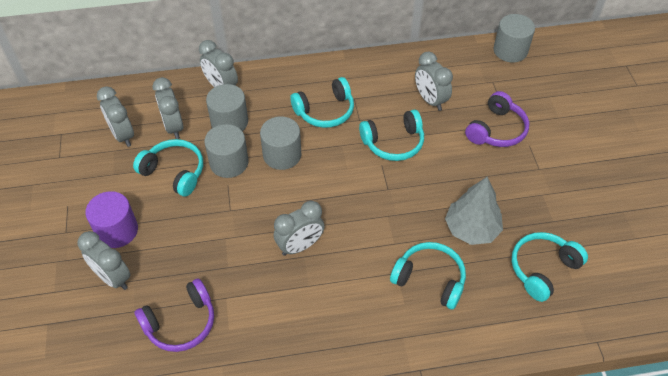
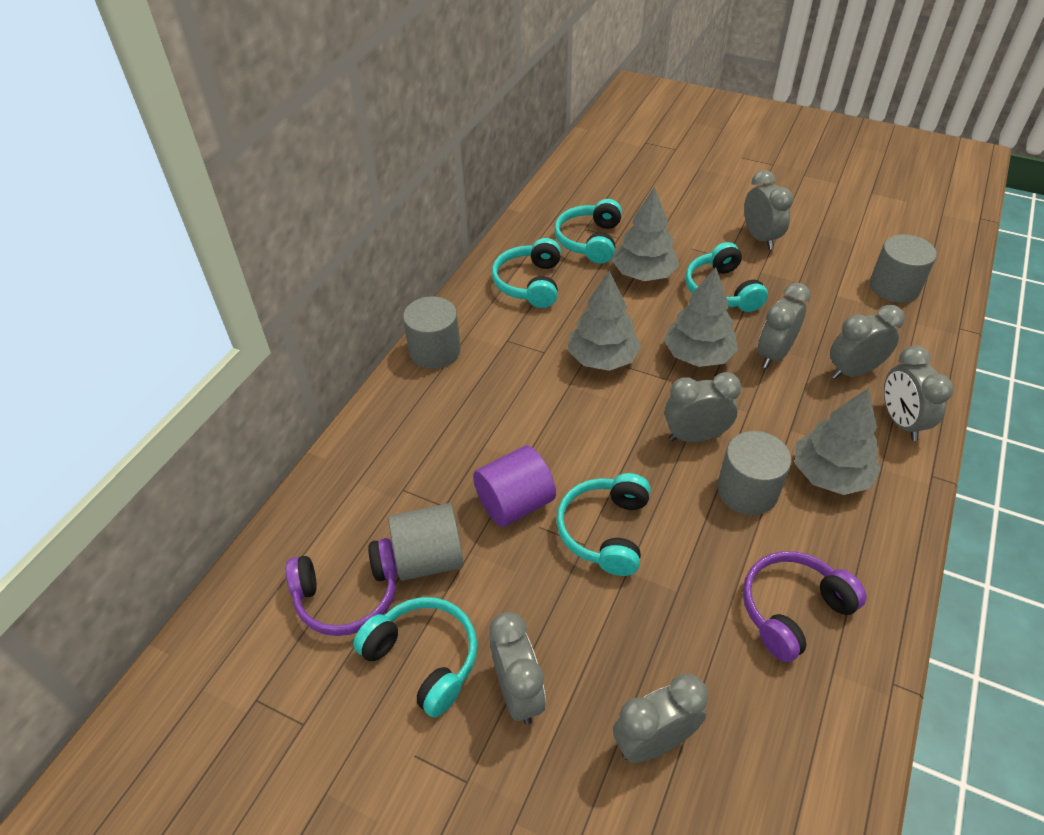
grey clock: [78,231,130,290] [97,86,134,147] [152,77,184,139] [199,40,238,87] [274,201,325,256] [415,52,453,111] = 6 -> [490,612,546,725] [613,674,708,763] [665,372,741,442] [744,170,793,250] [758,283,811,368] [830,305,905,379] [884,346,953,441] = 7
grey tree: [445,177,503,245] = 1 -> [568,270,641,371] [612,187,679,281] [664,267,738,367] [795,388,881,495] = 4

